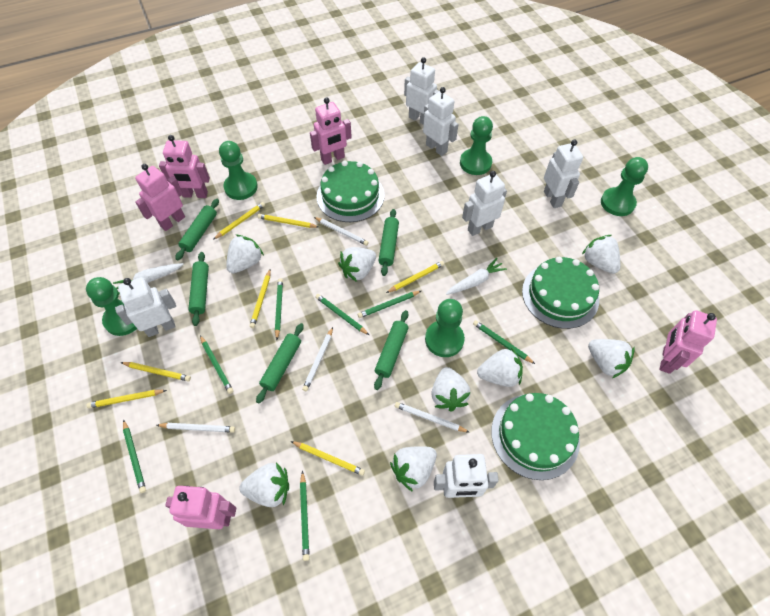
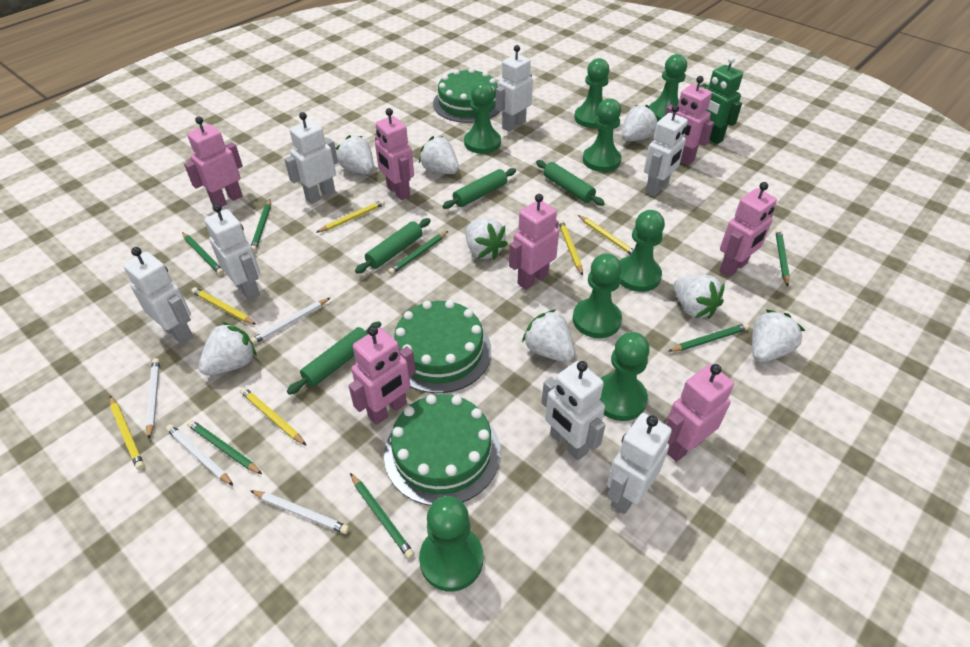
green pawn: [86,277,137,336] [219,141,258,200] [425,299,465,357] [460,116,493,175] [601,157,648,216] = 5 -> [419,496,483,592] [464,82,501,154] [573,253,622,338] [574,58,609,128] [583,98,621,172] [600,332,650,421] [620,210,665,292] [649,54,687,122] = 8
green robot: none = 0 -> [699,56,743,144] = 1
green rolling pin: [175,199,219,260] [188,252,209,326] [256,323,304,404] [374,310,408,390] [378,209,399,276] = 5 -> [287,321,381,395] [355,218,431,274] [443,168,516,209] [536,160,605,206] = 4
pink robot: [135,164,185,231] [159,135,210,198] [165,486,236,529] [310,97,352,165] [659,310,717,374] = 5 -> [184,116,243,207] [349,326,416,425] [375,108,414,200] [509,194,559,290] [665,76,714,165] [666,364,734,462] [719,182,777,277] = 7
white carrot: [113,263,184,294] [446,258,507,295] = 2 -> none = 0
white robot: [115,277,176,337] [404,57,439,125] [423,87,458,156] [434,454,499,498] [462,171,507,236] [544,139,583,208] = 6 -> [123,247,193,345] [205,203,260,301] [284,112,338,204] [496,45,533,132] [541,361,605,460] [607,413,672,514] [644,105,688,197] = 7
yellow pencil: [87,390,167,408] [120,362,191,382] [213,202,265,240] [249,269,271,328] [258,214,319,228] [291,441,365,476] [386,261,444,293] = 7 -> [110,396,144,470] [191,287,256,325] [240,387,306,445] [316,200,385,233] [559,220,583,276] [578,215,634,255] = 6

